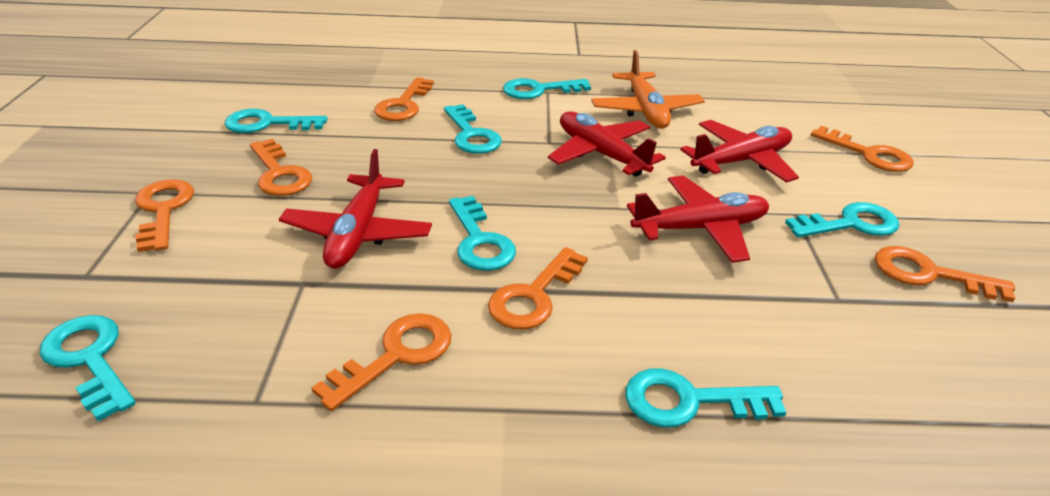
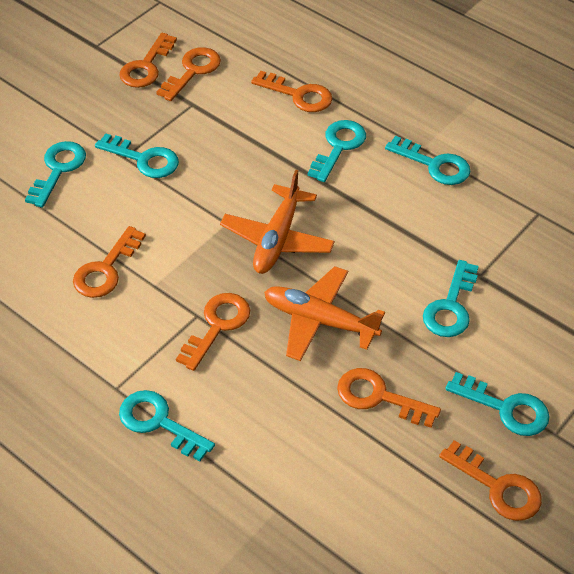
orange plane: [591,50,705,129] = 1 -> [220,170,335,274] [264,266,385,361] = 2
red plane: [279,149,432,269] [548,111,666,177] [627,176,769,263] [680,120,799,183] = 4 -> none = 0

